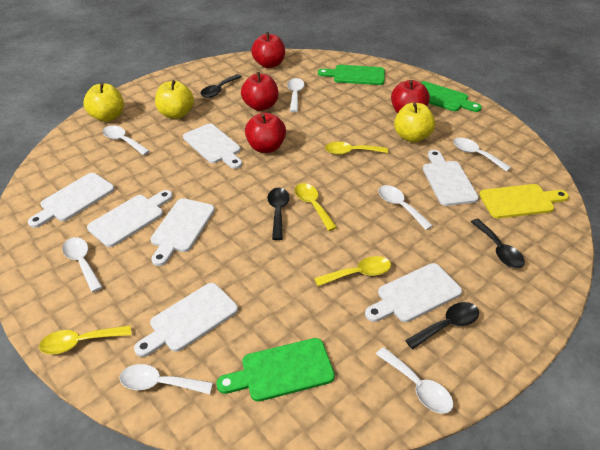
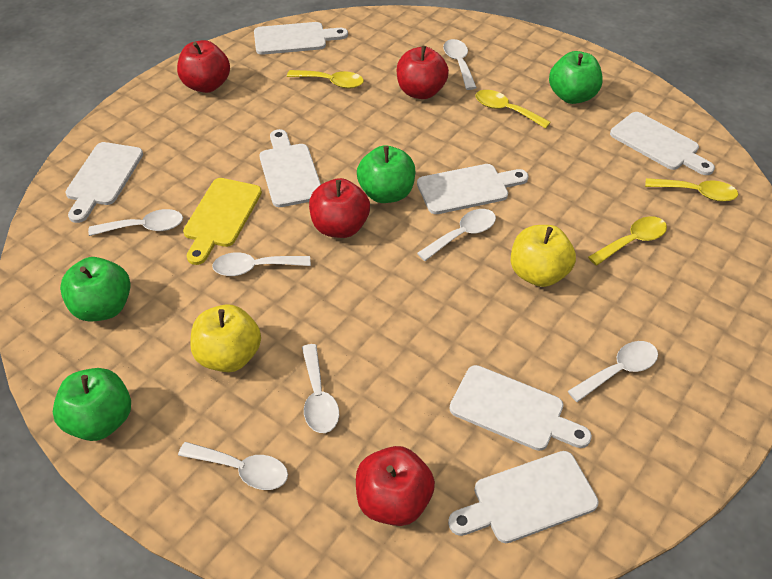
black spoon: [200,74,242,98] [267,188,289,240] [405,302,479,349] [471,219,525,268] = 4 -> none = 0
green apple: none = 0 -> [53,368,131,441] [60,257,130,322] [357,145,415,203] [549,51,603,104] = 4
green cutting board: [217,338,335,402] [318,65,385,85] [420,81,482,112] = 3 -> none = 0
yellow apple: [83,83,124,122] [155,80,194,119] [394,103,435,142] = 3 -> [190,304,261,372] [511,225,576,287] = 2

